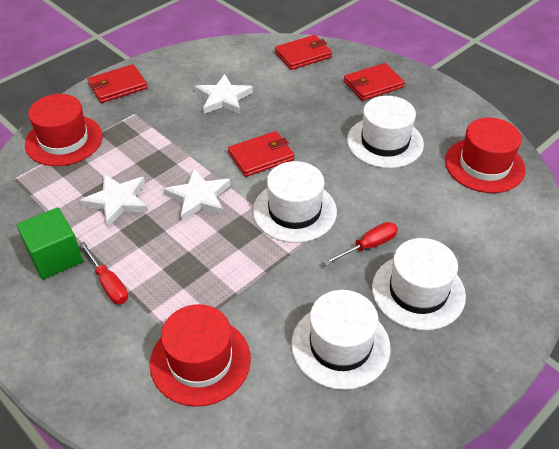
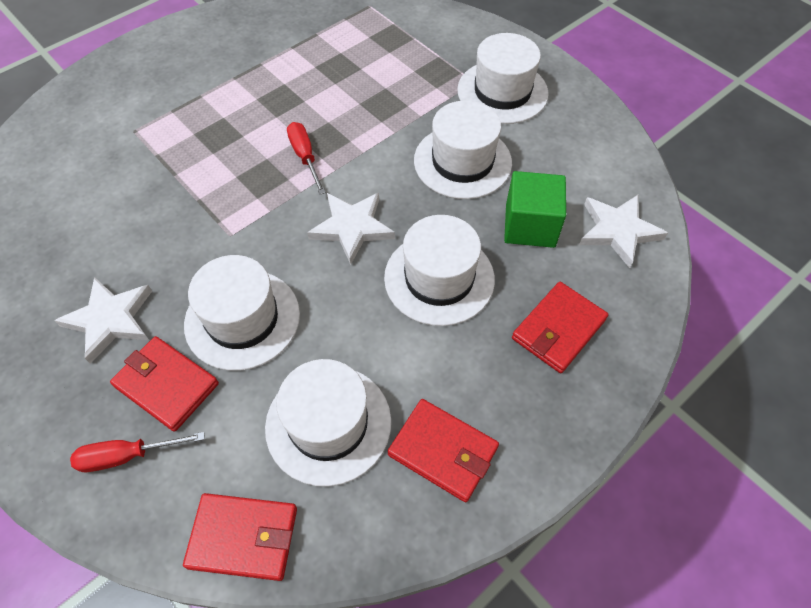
red hat: [25,94,103,166] [150,304,251,407] [445,118,526,193] = 3 -> none = 0
white hat: [253,161,337,243] [291,290,391,390] [347,96,424,168] [372,238,466,331] = 4 -> [184,255,300,371] [265,359,391,487] [384,215,495,326] [414,101,512,199] [457,33,549,124] = 5

